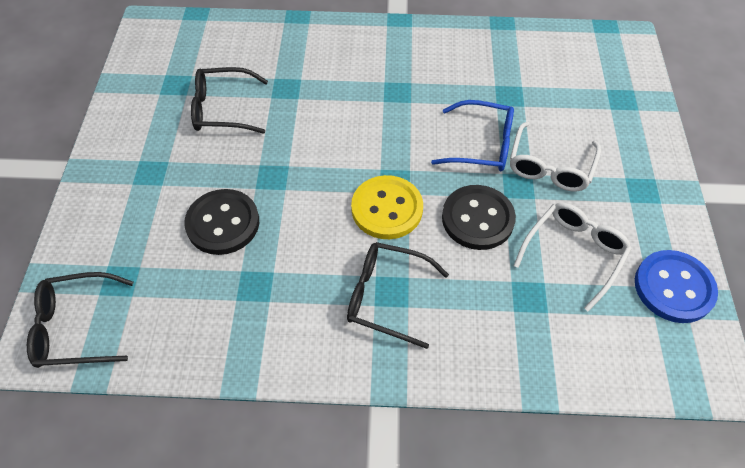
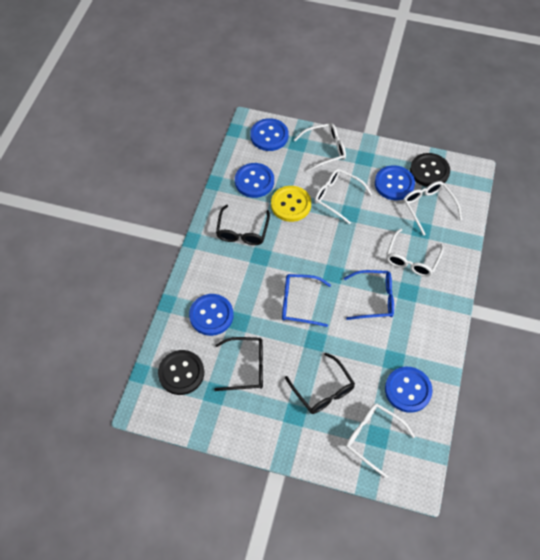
blue button: [635,250,718,323] = 1 -> [189,294,233,336] [235,163,274,198] [250,118,289,151] [375,165,415,200] [385,367,433,413] = 5
blue glasses: [431,100,514,171] = 1 -> [282,274,331,327] [344,270,394,320] = 2
white glasses: [510,122,601,191] [514,203,632,311] = 2 -> [294,123,346,172] [314,169,372,224] [345,404,415,478] [386,229,444,277] [403,181,462,236] = 5

